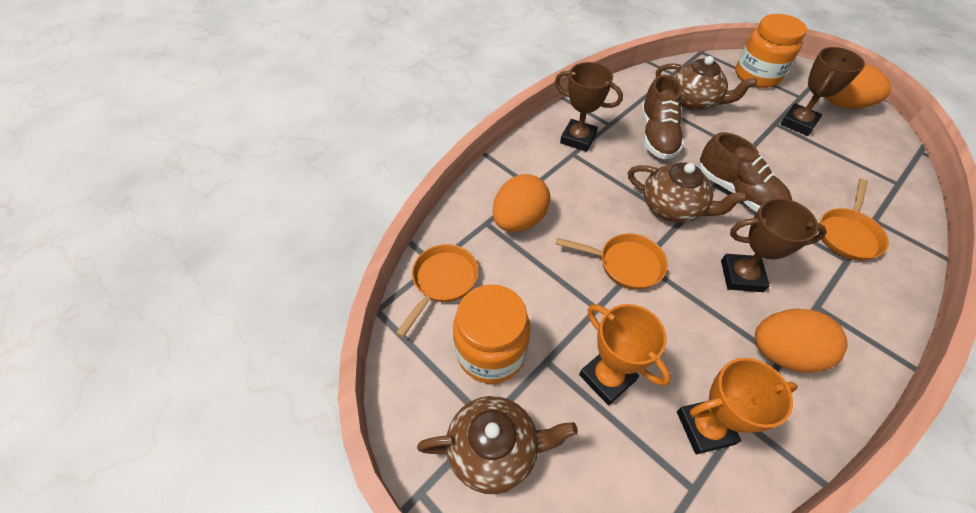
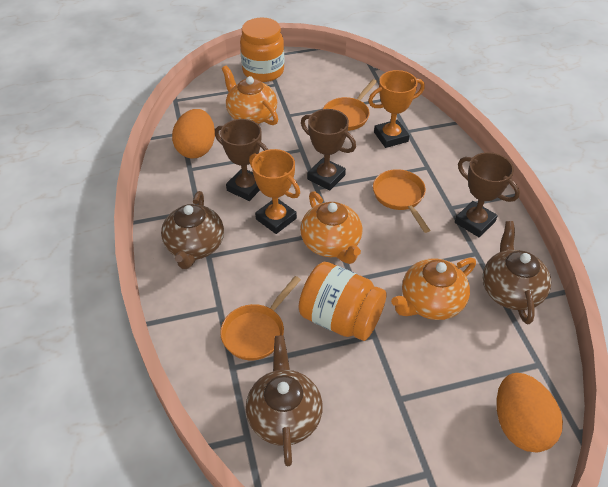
brown shoe: [641,75,684,159] [699,132,792,212] = 2 -> none = 0
orange egg: [493,174,550,232] [755,309,847,373] [825,64,891,108] = 3 -> [172,109,215,158] [497,373,563,452] = 2
orange teapot: none = 0 -> [222,65,278,125] [300,191,363,264] [391,258,476,320] = 3

